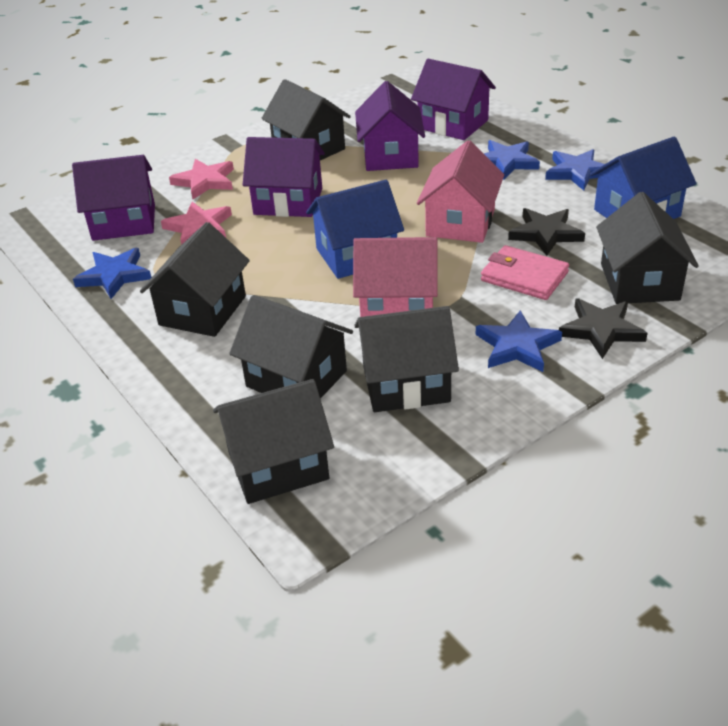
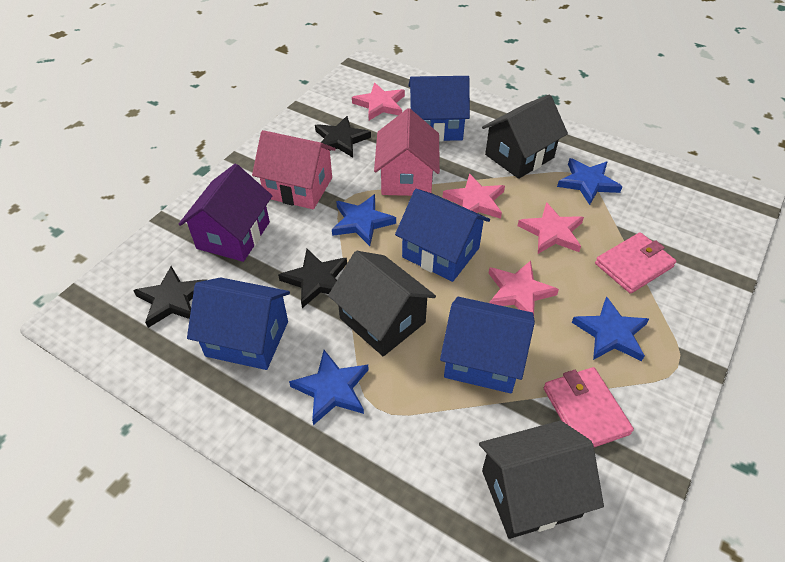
black house: [140,222,250,337] [213,379,334,504] [229,295,353,399] [261,79,351,160] [354,306,459,412] [596,192,699,304] = 6 -> [328,251,436,356] [479,421,604,539] [482,94,568,179] = 3
black star: [508,208,585,256] [559,298,648,359] = 2 -> [133,266,206,328] [278,249,347,308] [315,116,371,158] = 3
blue house: [306,180,404,279] [590,137,697,219] = 2 -> [187,277,290,370] [395,189,490,282] [408,76,470,142] [440,297,535,394] = 4
pink star: [161,202,232,245] [169,159,234,199] = 2 -> [352,83,405,120] [443,173,505,219] [488,261,559,314] [518,202,584,254] = 4
pink wallet: [481,245,569,300] = 1 -> [544,367,634,447] [595,232,676,294] = 2
purple house: [72,155,155,241] [243,137,325,217] [355,81,425,171] [411,59,496,140] = 4 -> [179,164,272,262] = 1

